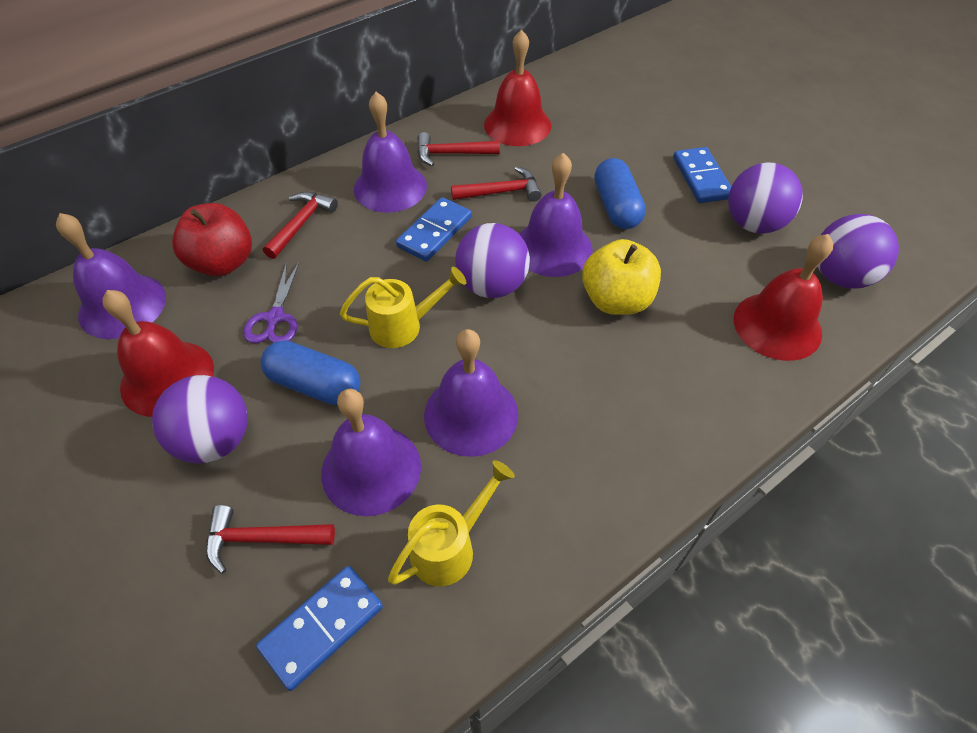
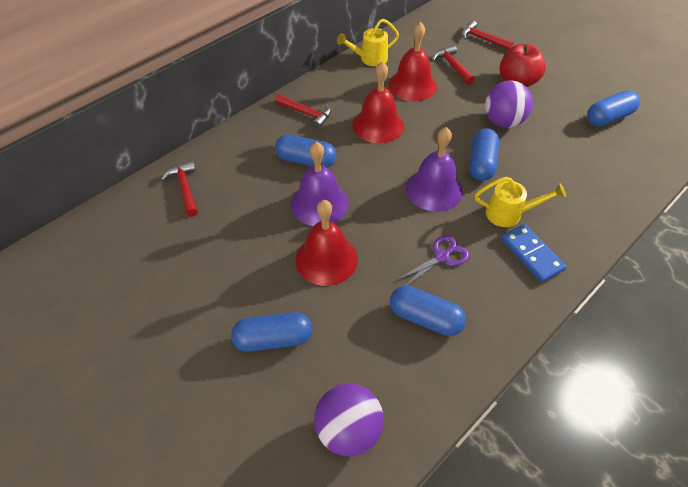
blue capsule: [261,340,361,406] [594,158,646,229] = 2 -> [231,312,312,352] [275,134,337,168] [390,285,466,336] [469,128,499,181] [587,90,640,127] = 5
blue domino: [256,566,383,691] [396,197,472,261] [673,147,731,203] = 3 -> [501,224,566,283] = 1
purple ball: [152,375,248,464] [455,223,530,298] [728,162,803,234] [818,214,899,289] = 4 -> [314,383,384,456] [485,80,533,128] = 2
purple bell: [56,213,166,339] [321,389,421,516] [354,92,427,213] [424,329,518,457] [519,153,593,277] = 5 -> [291,141,349,226] [406,127,463,212] = 2
yellow apple: [582,239,661,315] = 1 -> none = 0

